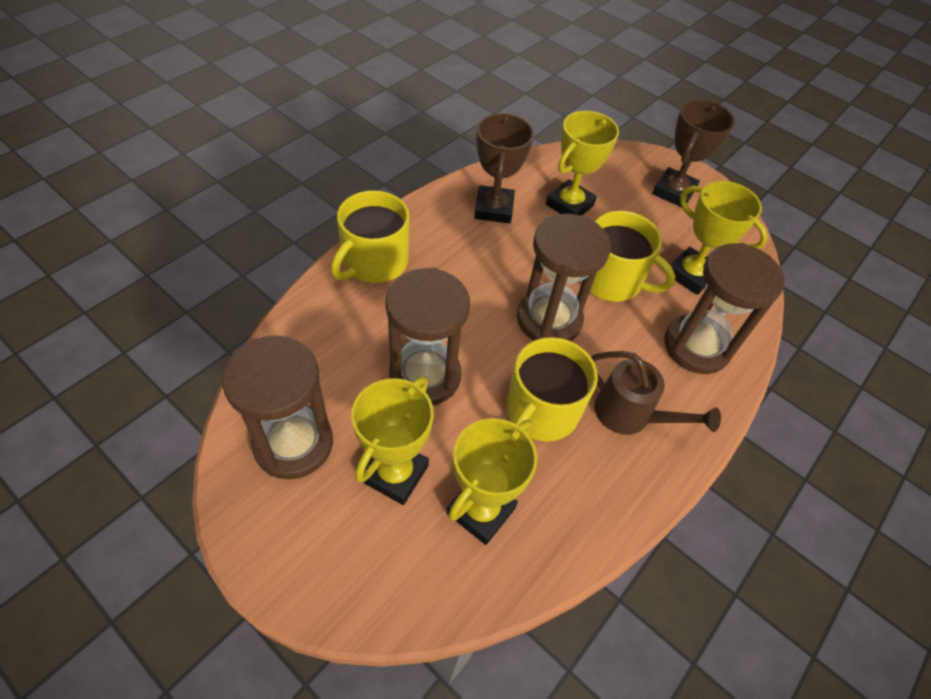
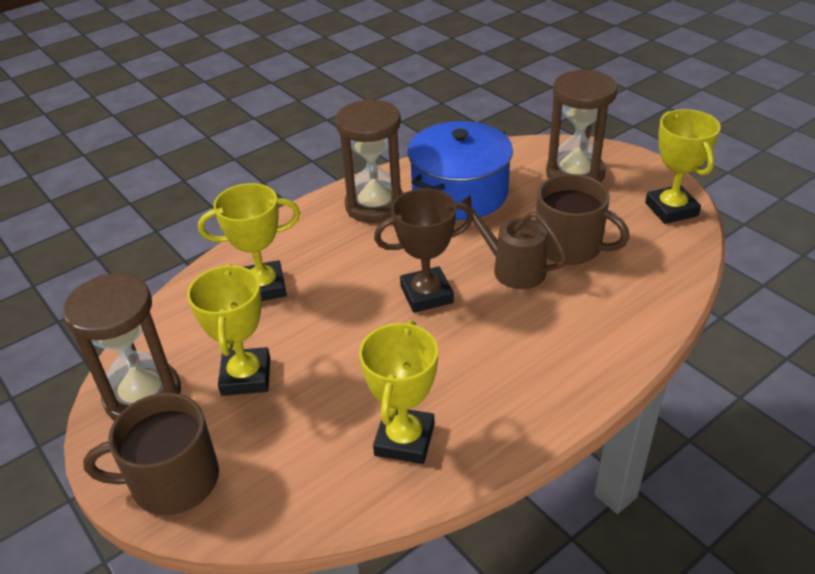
blue pot: none = 0 -> [408,121,513,220] = 1
brown hourglass: [222,335,333,479] [385,268,470,405] [517,214,611,341] [664,243,784,374] = 4 -> [63,273,181,421] [335,99,404,223] [546,70,618,182] = 3
brown mug: none = 0 -> [83,393,219,515] [536,174,630,265] = 2
brown trophy: [474,113,534,224] [652,100,735,207] = 2 -> [374,189,474,313] = 1
yellow mug: [331,190,410,283] [506,337,598,441] [581,210,675,302] = 3 -> none = 0

